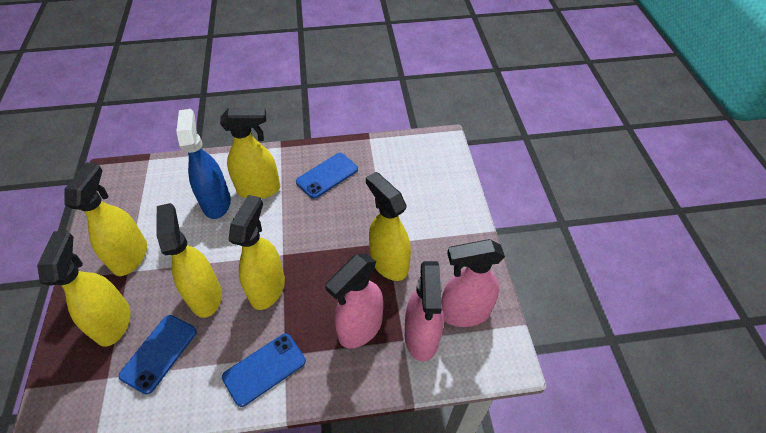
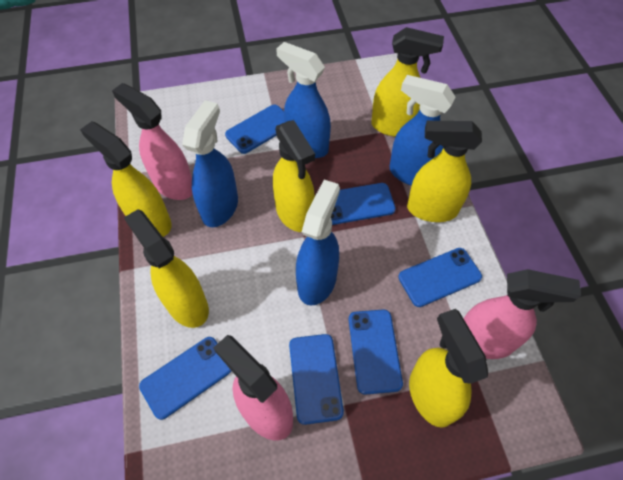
blue phone: [118,315,197,395] [222,334,306,407] [296,153,358,199] = 3 -> [139,337,231,420] [225,105,285,154] [289,334,344,425] [330,183,396,225] [349,309,403,395] [398,248,482,307] = 6
blue spray bottle: [176,109,231,219] = 1 -> [182,100,238,227] [276,42,331,158] [296,180,340,305] [389,75,456,186] = 4

